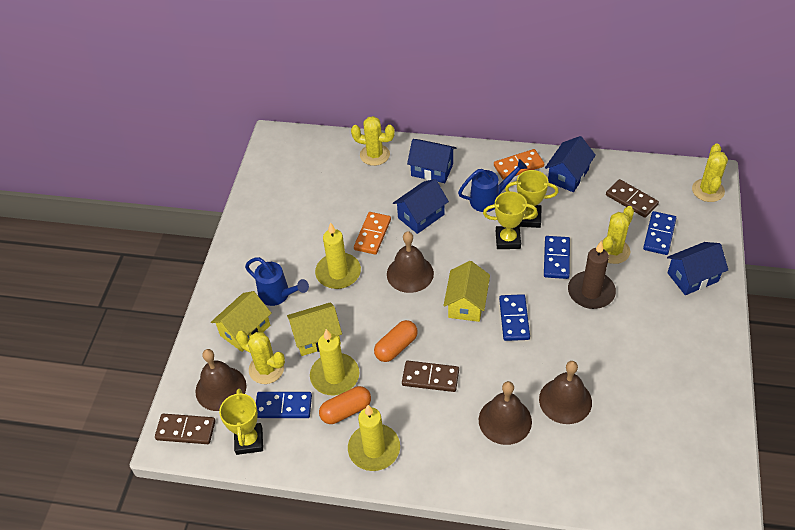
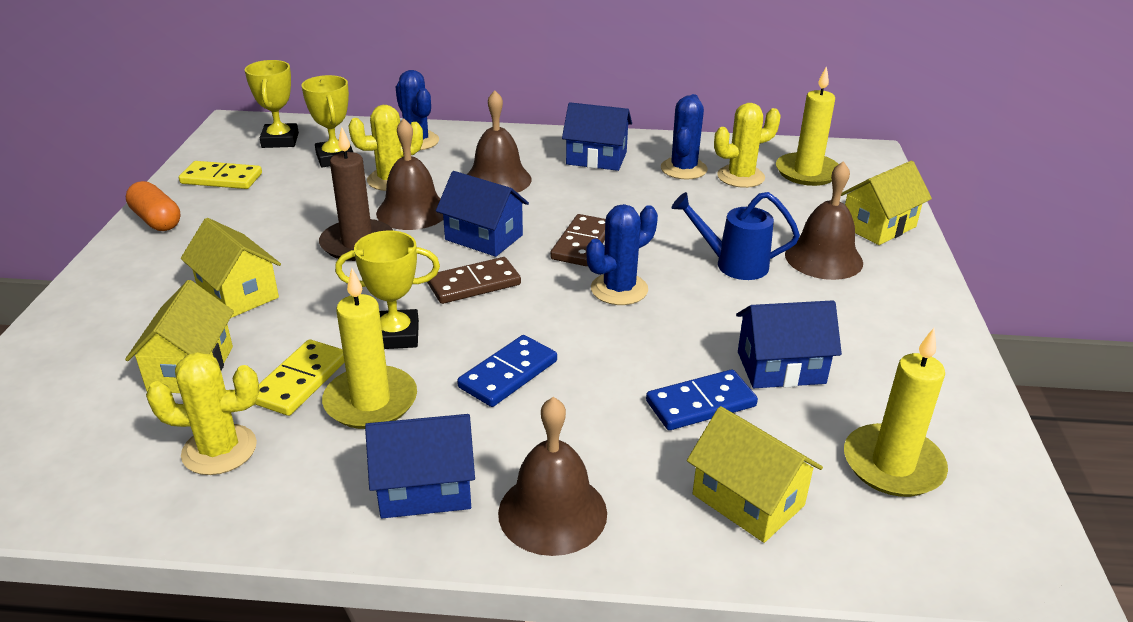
blue cactus: none = 0 -> [396,70,439,150] [586,204,658,305] [661,94,707,180] = 3
blue domino: [256,392,312,418] [499,294,530,341] [544,236,570,279] [643,211,676,255] = 4 -> [457,335,557,407] [646,369,758,430] = 2
blue watering can: [245,257,309,306] [458,159,527,212] = 2 -> [672,192,800,280] = 1
brown domino: [155,414,215,444] [402,361,459,392] [606,179,659,218] = 3 -> [427,257,521,304] [550,214,605,266] = 2
orange capsule: [319,386,371,424] [374,320,418,362] = 2 -> [126,181,181,231] = 1
orange domino: [354,212,391,255] [494,149,544,180] = 2 -> none = 0
yellow cactus: [236,331,285,384] [351,116,395,166] [597,206,634,264] [692,143,728,202] = 4 -> [146,352,259,475] [348,105,423,191] [714,103,781,188] = 3
yellow domino: none = 0 -> [179,161,262,189] [255,339,345,416] = 2
yellow house: [211,291,272,352] [287,302,342,356] [443,261,490,322] = 3 -> [125,280,234,393] [181,218,281,318] [687,406,823,543] [841,161,932,245] = 4

